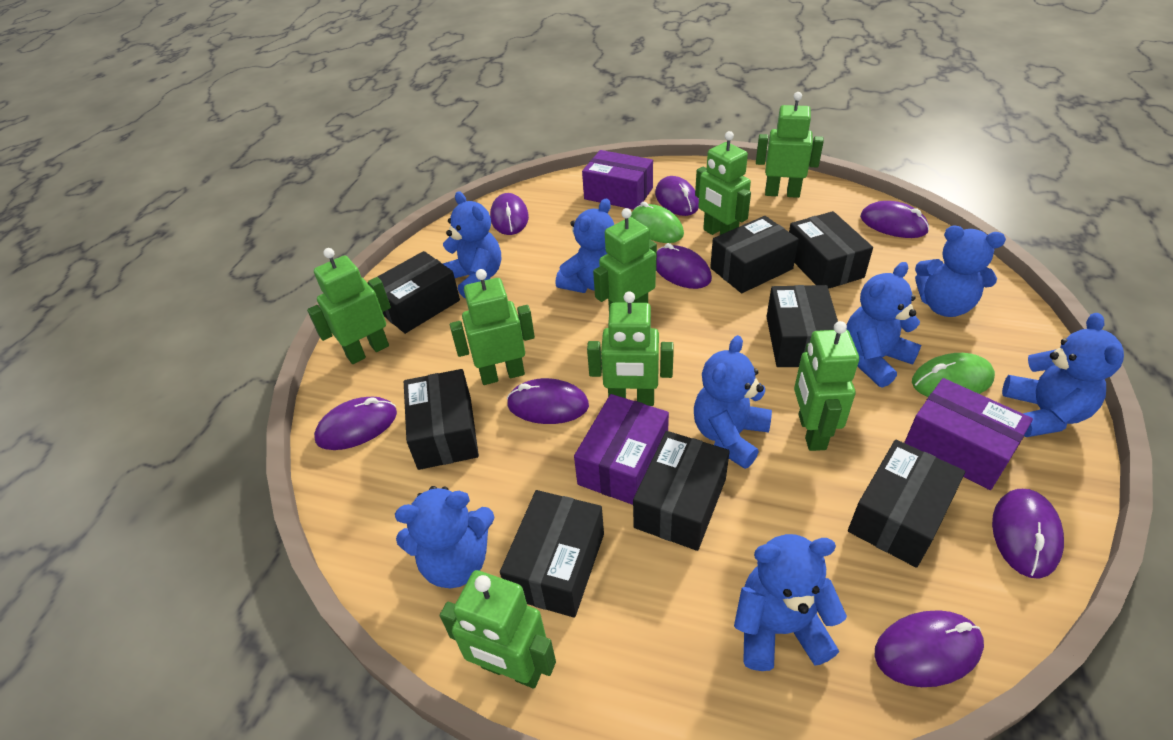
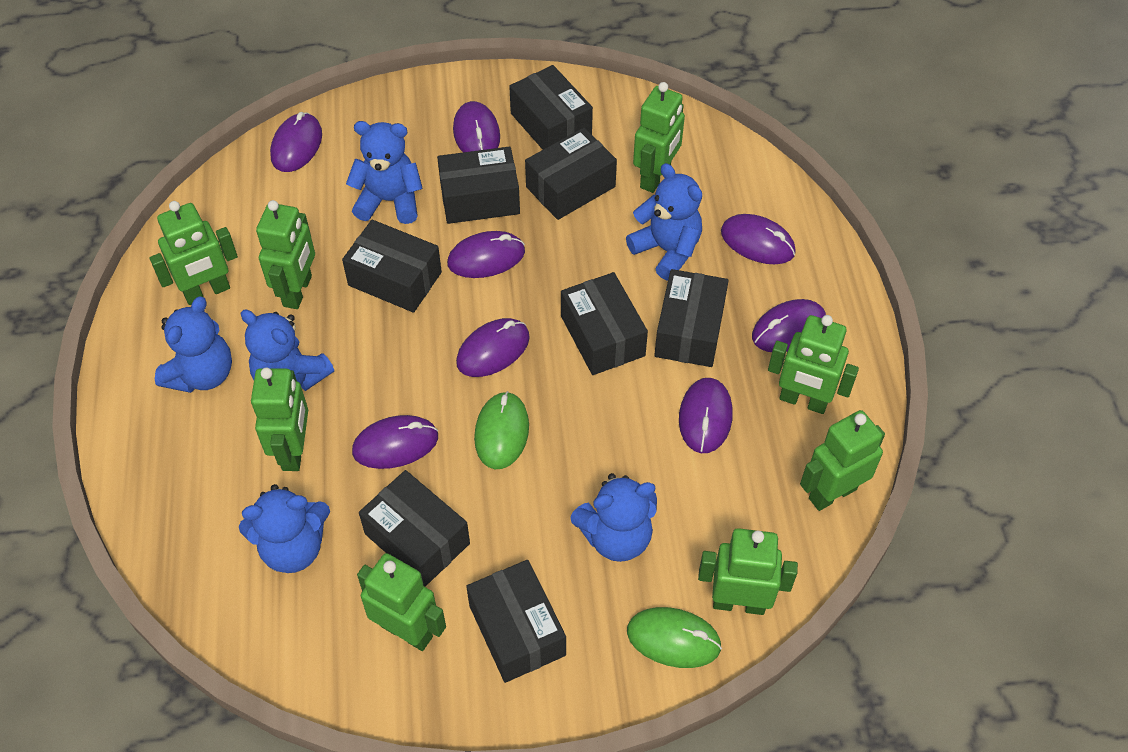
blue teddy bear: [395,486,495,588] [443,191,501,299] [556,198,614,293] [694,335,772,469] [734,534,847,671] [846,262,921,388] [915,226,1006,317] [1002,313,1124,437] = 8 -> [155,296,232,393] [239,484,330,573] [241,310,334,391] [346,121,423,224] [571,473,657,562] [626,163,702,280] = 6
purple box: [574,394,669,505] [582,150,653,210] [904,378,1033,490] = 3 -> none = 0

